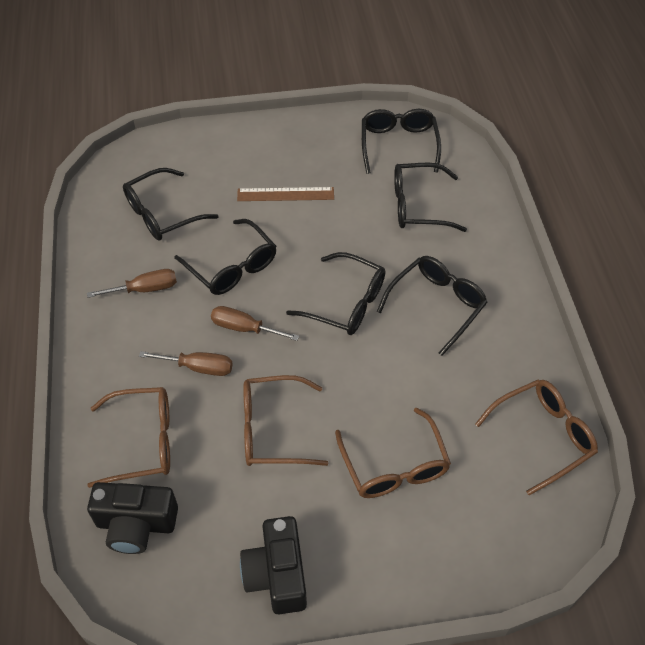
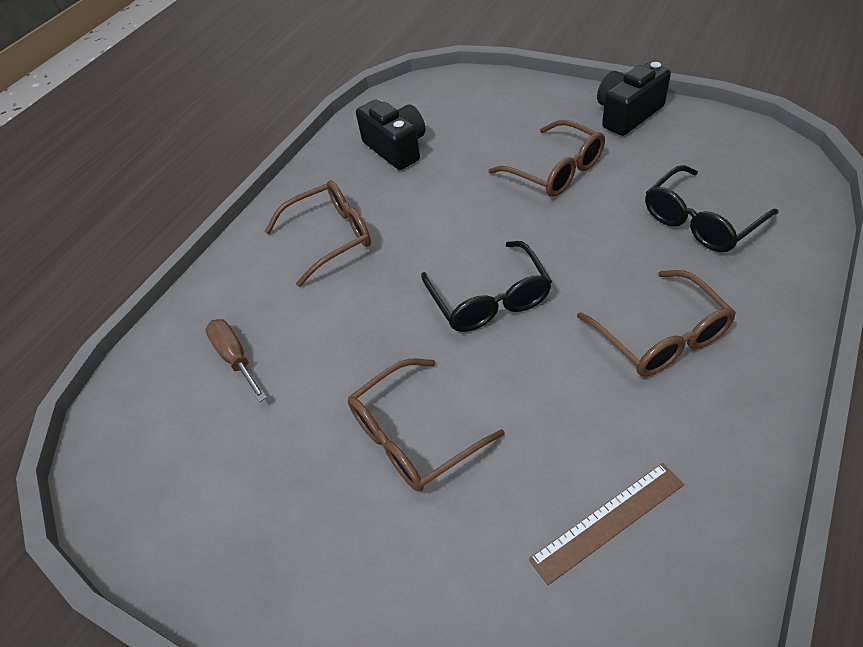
black glasses: [123,168,219,241] [174,219,276,295] [286,252,385,335] [362,109,441,174] [377,256,487,356] [394,163,467,232] = 6 -> [421,241,552,332] [645,165,779,252] = 2
brown screwdriver: [87,269,177,298] [139,351,233,376] [211,306,299,341] = 3 -> [205,319,267,402] = 1

